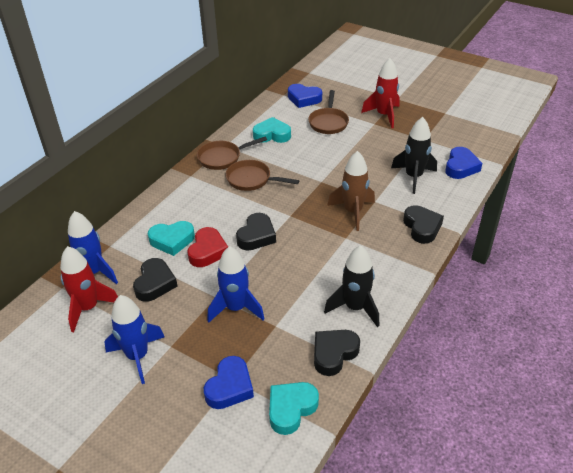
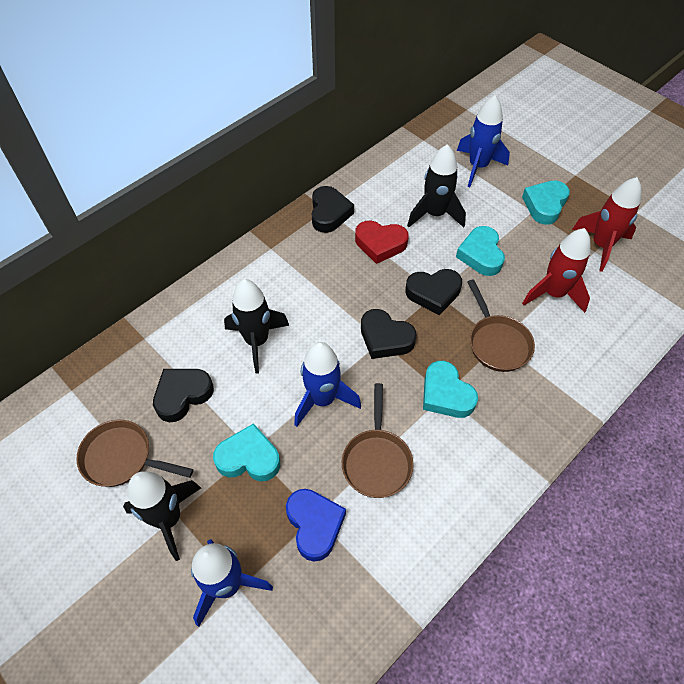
black rocket: [324,245,379,327] [391,117,437,194] = 2 -> [123,471,201,561] [224,279,289,374] [407,144,466,228] = 3
blue heart: [204,356,254,409] [288,84,322,108] [445,147,483,179] = 3 -> [286,489,346,562] = 1
brown rocket: [327,151,375,231] = 1 -> none = 0
turquoise heart: [148,221,195,256] [253,117,291,143] [269,382,319,435] = 3 -> [213,423,280,481] [423,361,478,418] [456,226,505,276] [522,180,570,225] = 4

